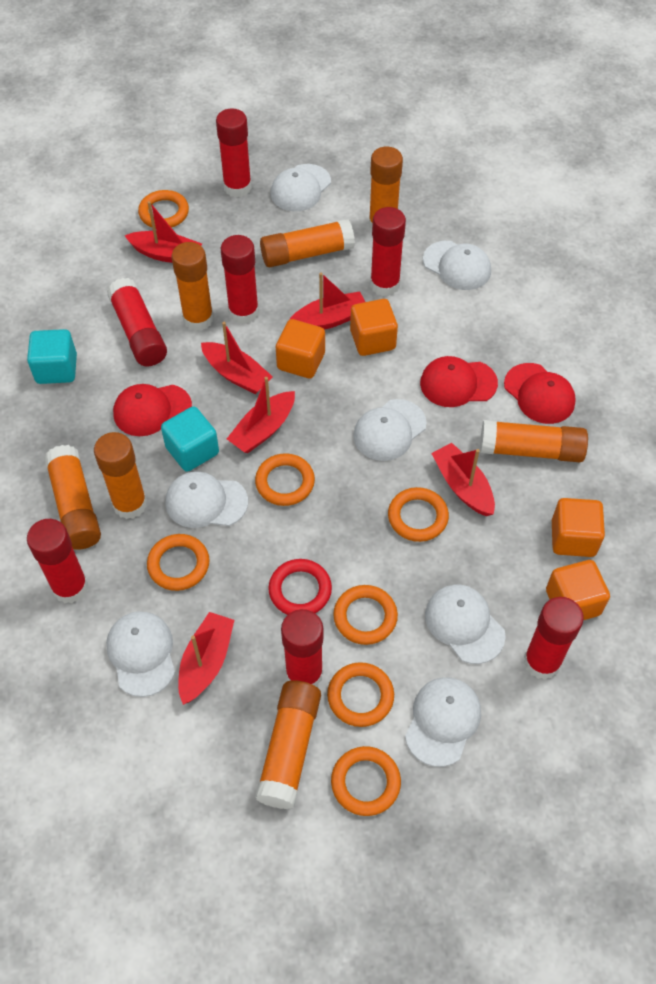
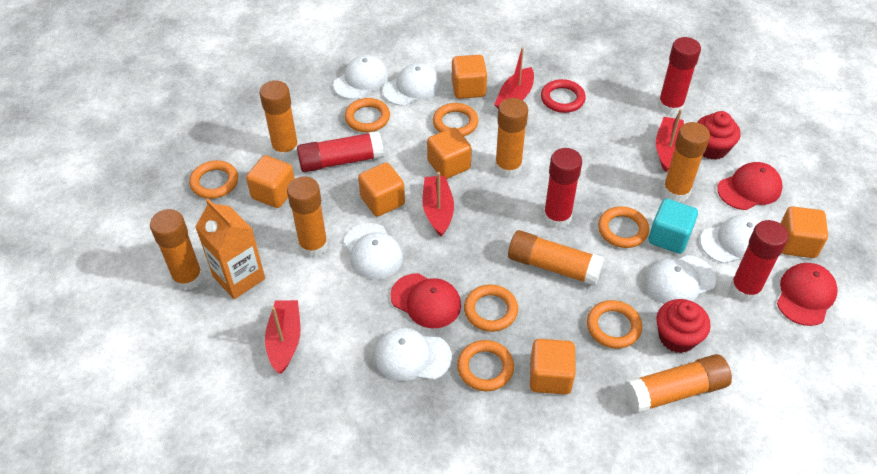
orange carton: none = 0 -> [195,199,265,299] = 1
orange cube: [276,319,325,378] [350,299,398,356] [546,560,610,620] [552,498,605,557] = 4 -> [246,155,295,208] [358,162,405,217] [427,127,472,179] [452,55,487,99] [530,339,575,395] [780,206,828,258] = 6
red boat: [124,201,202,263] [178,612,234,705] [201,322,273,394] [227,377,295,453] [290,272,365,330] [431,443,495,516] = 6 -> [265,300,301,374] [422,172,454,237] [494,47,534,108] [656,109,684,172] = 4
red cupcake: none = 0 -> [656,299,710,353] [697,111,740,160] = 2
red glue stick: [27,519,88,604] [107,278,167,366] [216,109,252,197] [221,235,259,324] [281,609,323,687] [370,207,406,296] [524,597,584,680] = 7 -> [297,131,384,172] [543,148,582,229] [658,37,701,115] [730,220,789,302] = 4
turquoise cube: [27,329,77,384] [161,406,219,472] = 2 -> [648,199,698,254] = 1
white cap: [106,611,175,697] [166,471,248,528] [271,164,331,212] [353,399,427,461] [405,677,481,767] [423,241,491,290] [425,584,506,664] = 7 -> [333,55,389,100] [344,223,403,279] [374,328,452,381] [383,63,441,106] [645,255,716,304] [700,215,761,264] = 6

